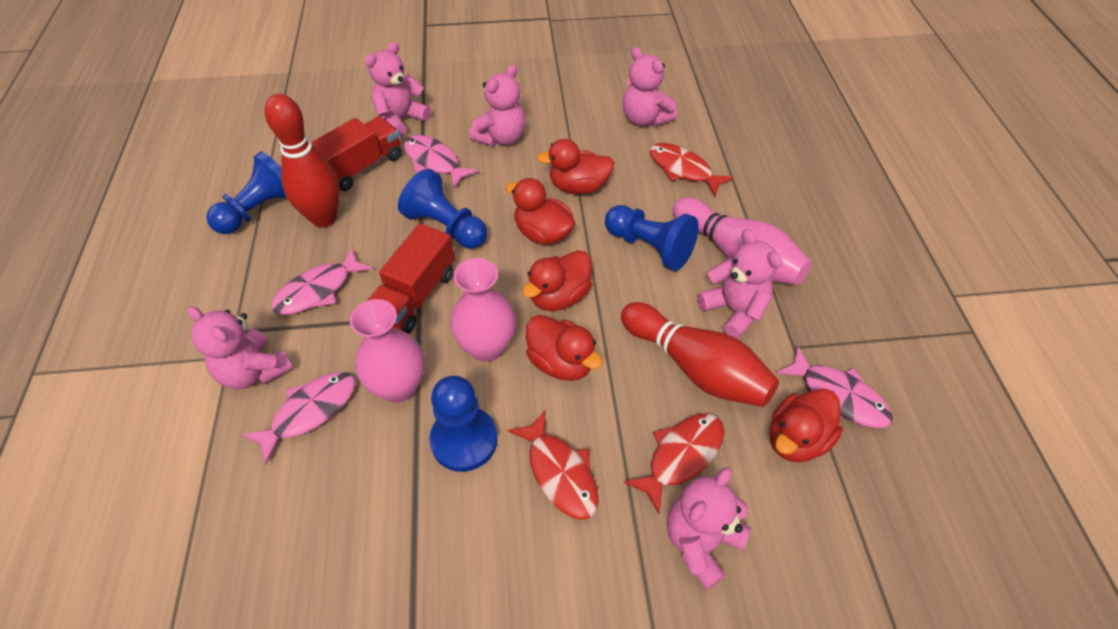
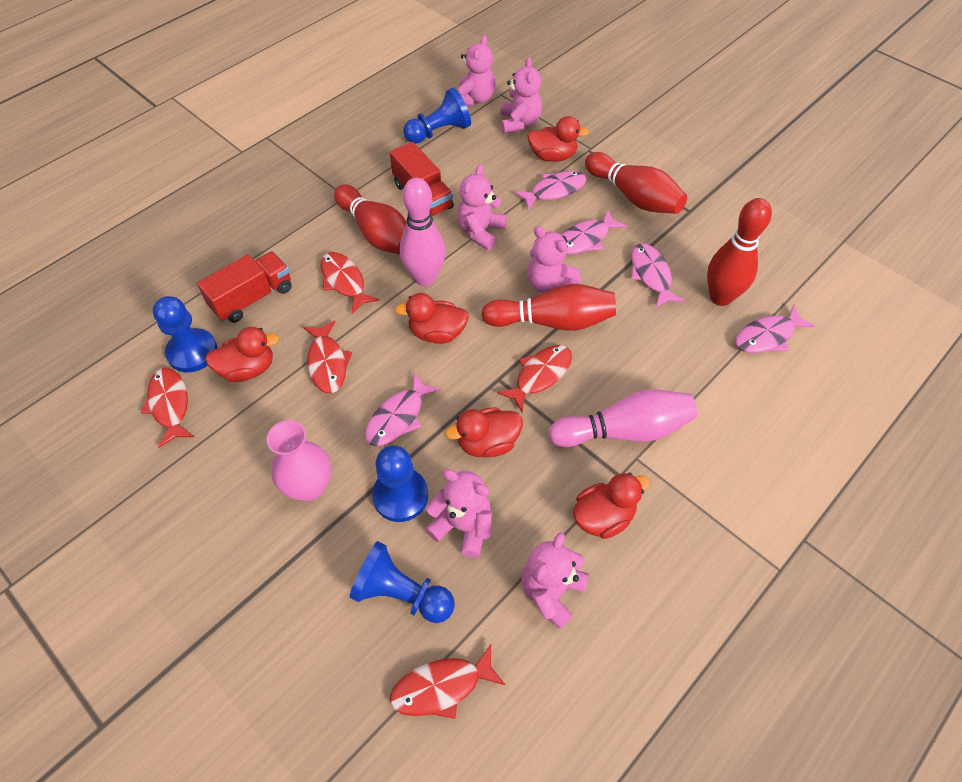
pink bowling pin: [673,197,812,285] = 1 -> [400,178,446,286] [548,389,697,447] = 2
pink fish: [242,372,356,465] [271,248,373,315] [404,135,479,188] [776,346,893,428] = 4 -> [365,372,441,446] [514,171,587,210] [561,210,627,254] [631,243,685,308] [735,305,815,353] = 5
pink vase: [350,299,425,403] [450,258,516,362] = 2 -> [266,420,331,501] = 1
red bowling pin: [265,94,340,228] [621,302,779,407] = 2 -> [334,184,407,255] [481,284,616,331] [585,152,687,214] [707,198,772,306] = 4
red fish: [508,410,598,520] [623,414,724,514] [649,143,734,196] = 3 -> [140,368,194,448] [303,321,352,393] [321,252,379,313] [390,644,505,719] [497,345,572,412] = 5

